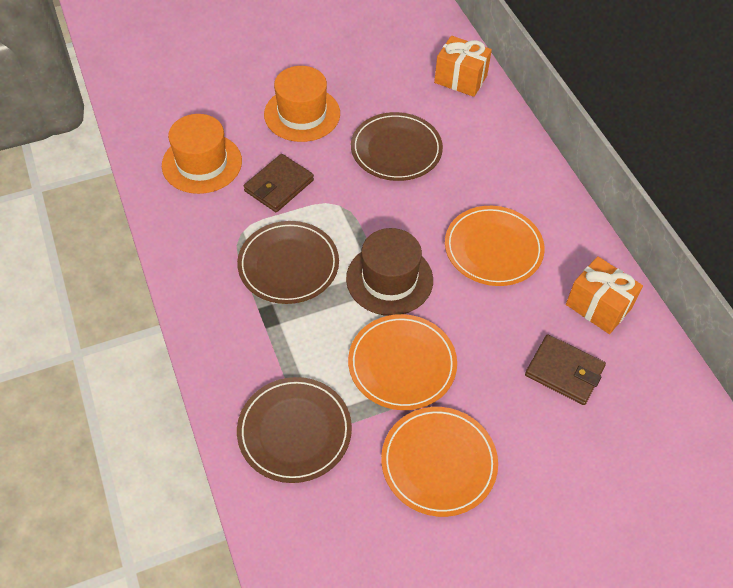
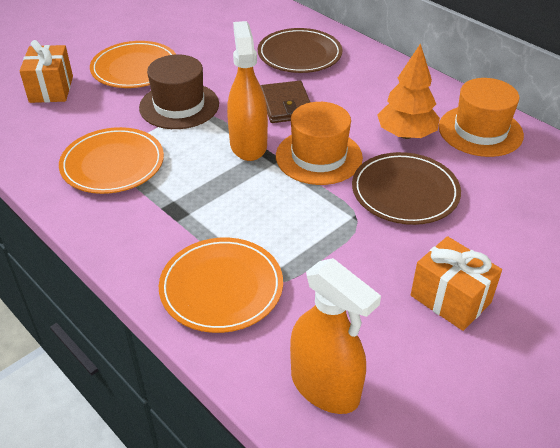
brown plate: [237,221,339,304] [237,377,352,483] [351,112,443,181] = 3 -> [258,28,342,73] [352,152,461,225] = 2
brown wallet: [244,154,314,212] [525,334,606,405] = 2 -> [261,81,310,123] = 1
orange spray bottle: none = 0 -> [227,21,268,161] [290,258,381,414] = 2
orange tree: none = 0 -> [377,43,440,139] = 1

